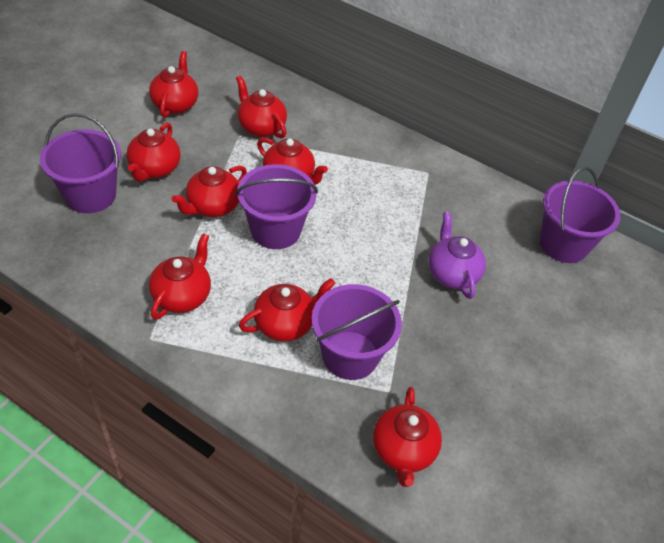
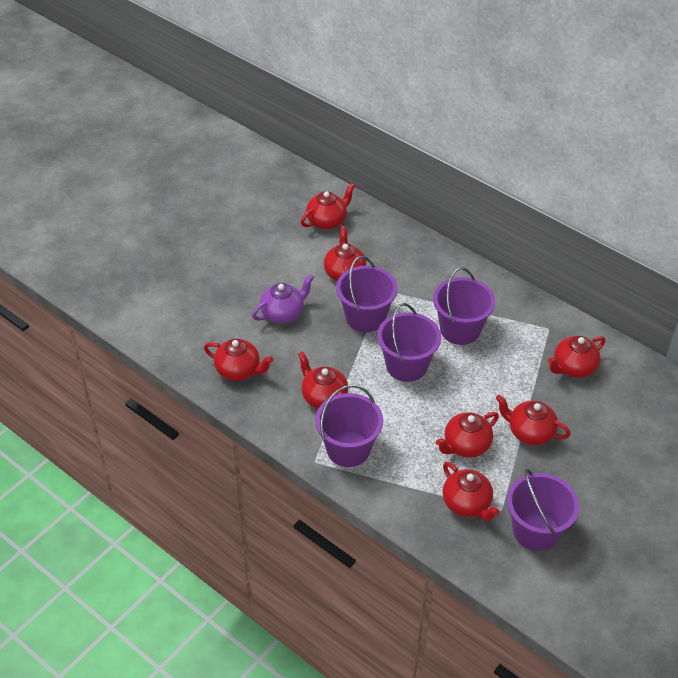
purple bucket: [40,113,121,213] [236,164,318,249] [312,284,402,380] [540,167,621,263] = 4 -> [315,384,383,467] [336,256,398,332] [377,303,441,382] [433,267,495,345] [507,469,579,551] = 5

